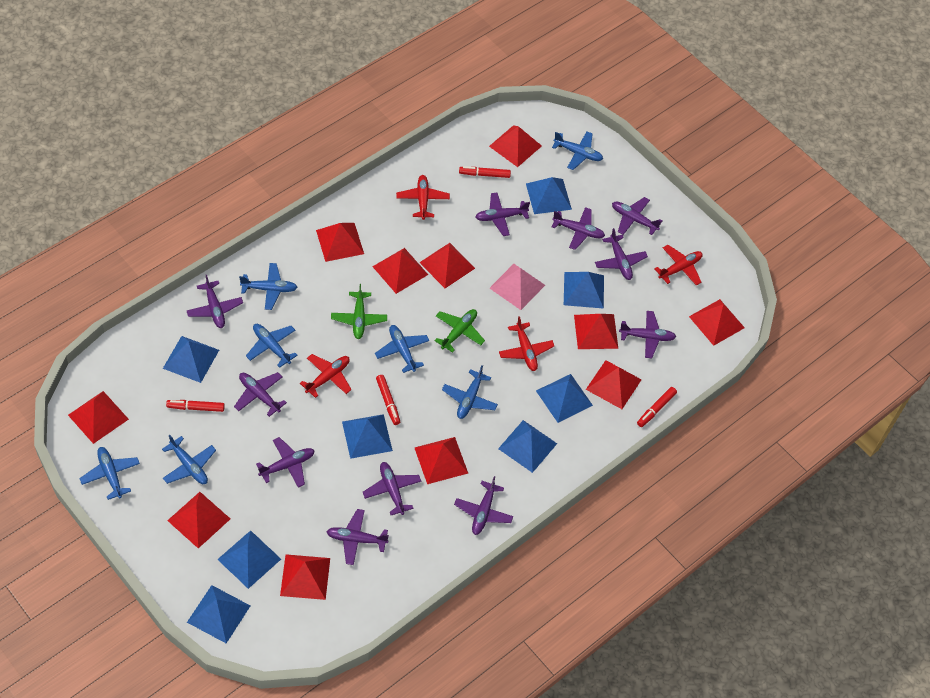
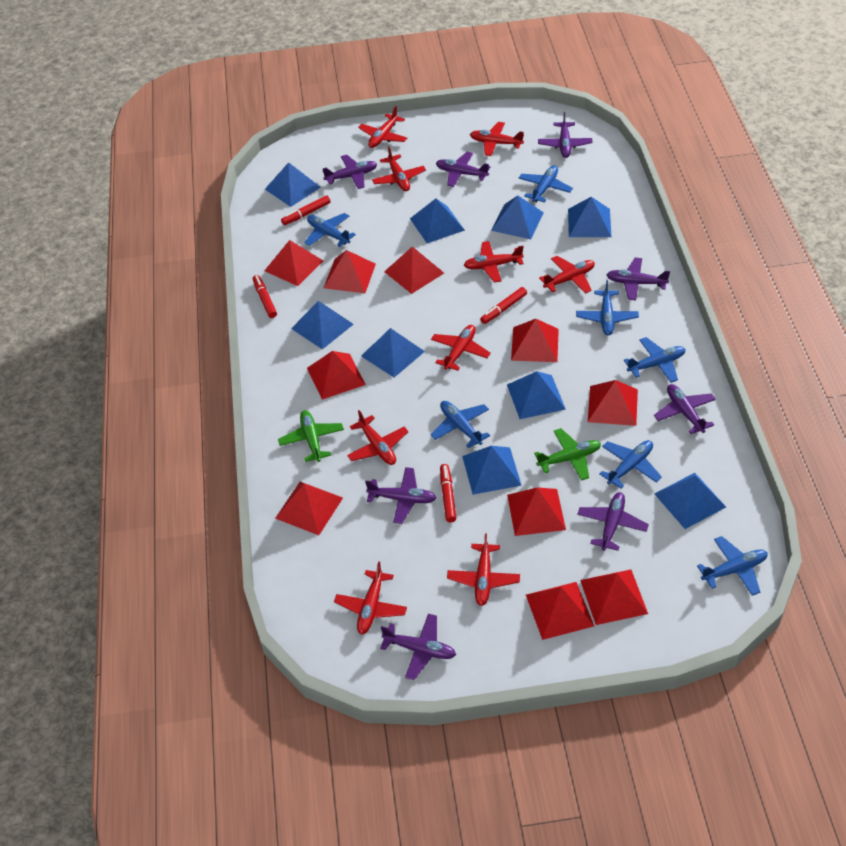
blue pyramid: [163,336,219,383] [187,585,250,643] [217,530,281,589] [342,414,393,459] [498,420,557,473] [526,177,572,214] [536,374,593,423] [564,272,604,309] = 8 -> [265,162,321,207] [291,301,354,349] [361,328,425,378] [410,198,465,243] [462,446,522,495] [491,195,544,239] [507,371,566,419] [568,197,611,237] [654,473,726,529] = 9
pink pyramid: [490,264,545,310] = 1 -> none = 0
purple plane: [186,275,243,328] [234,372,287,417] [256,437,315,488] [326,509,389,565] [363,462,421,515] [454,476,513,535] [475,193,530,236] [552,207,605,250] [595,228,648,280] [612,197,662,235] [619,311,676,358] = 11 -> [323,155,377,189] [365,467,436,524] [380,614,456,680] [436,152,490,187] [538,112,593,158] [577,492,649,551] [607,258,670,300] [654,384,716,434] = 8
red plane: [300,354,352,398] [396,175,450,220] [499,316,554,371] [654,245,703,286] = 4 -> [334,562,407,634] [347,410,409,465] [358,106,407,148] [372,147,426,191] [431,325,491,371] [447,534,520,606] [464,241,524,283] [470,122,524,156] [539,256,595,294] = 9
red pyramid: [68,391,129,444] [167,492,230,548] [280,554,330,600] [316,223,364,262] [372,248,428,294] [415,437,468,484] [419,243,475,288] [489,125,542,167] [574,314,618,349] [586,360,642,409] [689,299,745,346] = 11 -> [264,240,323,286] [275,482,343,535] [307,351,366,400] [324,250,376,293] [384,247,444,294] [507,487,566,536] [511,319,559,362] [526,582,594,640] [580,569,648,625] [588,380,638,426] = 10

